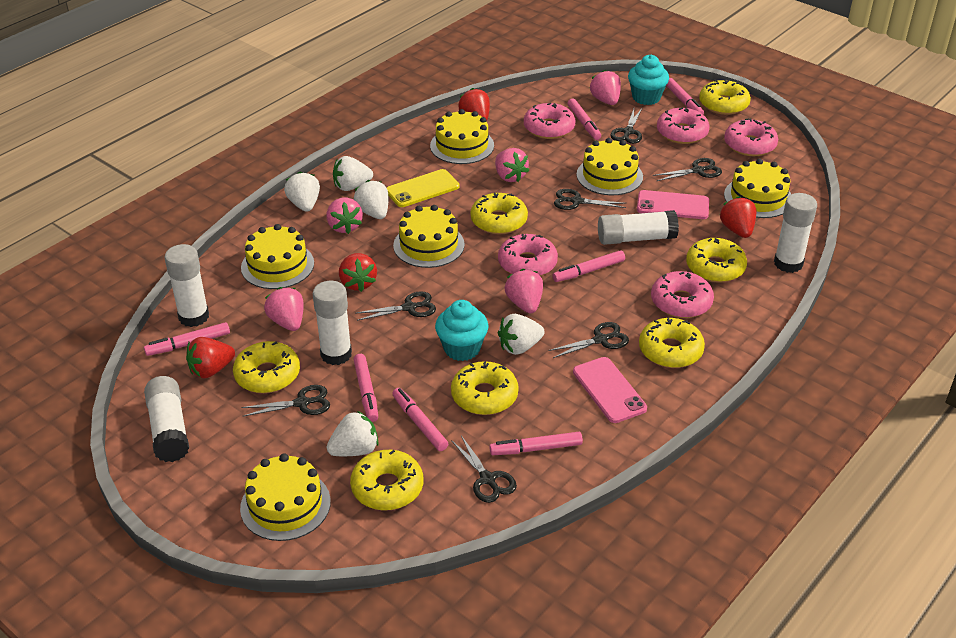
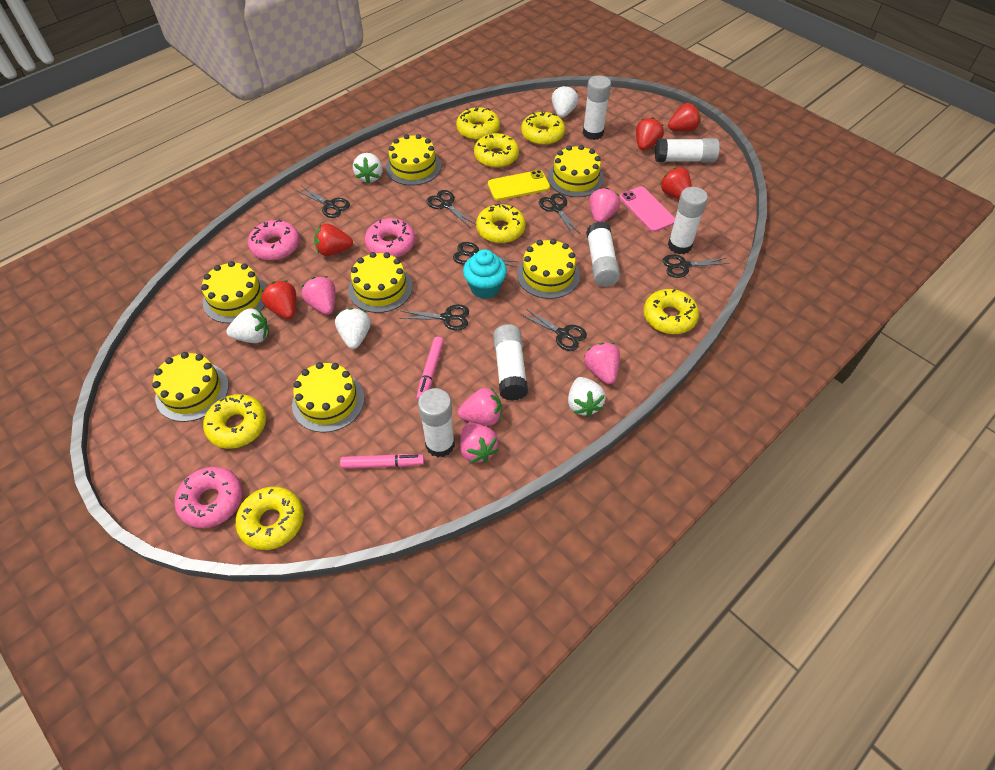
pink donut: [498,234,558,276] [524,103,575,139] [651,271,714,318] [657,108,710,144] [724,118,778,156] = 5 -> [174,467,243,528] [248,219,300,260] [365,218,415,257] = 3
pink marker: [144,322,230,356] [353,354,378,422] [392,388,448,451] [489,432,583,455] [552,250,625,282] [568,98,601,140] [666,78,704,115] = 7 -> [340,454,424,469] [416,337,444,400] = 2
pink phone: [573,357,647,423] [637,190,709,219] = 2 -> [619,186,675,232] = 1
red strawberry: [186,337,235,379] [339,253,377,292] [458,88,490,120] [720,196,757,238] = 4 -> [261,280,296,319] [314,224,353,256] [636,117,664,150] [660,167,692,199] [668,103,701,132] = 5
turquoise cupcake: [435,300,488,361] [628,55,669,105] = 2 -> [463,249,507,299] = 1
white glue stick: [144,376,189,462] [165,244,209,327] [313,281,352,365] [598,210,679,245] [774,193,817,273] = 5 -> [418,388,455,458] [493,324,528,401] [583,75,611,140] [586,222,620,287] [655,138,720,162] [668,187,708,254] = 6
yellow cake: [240,454,331,541] [241,224,314,289] [393,205,465,268] [430,109,494,164] [577,138,643,195] [724,159,791,218] = 6 -> [152,352,229,422] [201,261,267,323] [292,362,365,433] [348,252,413,313] [386,134,441,186] [517,239,580,299] [548,145,604,197] = 7

